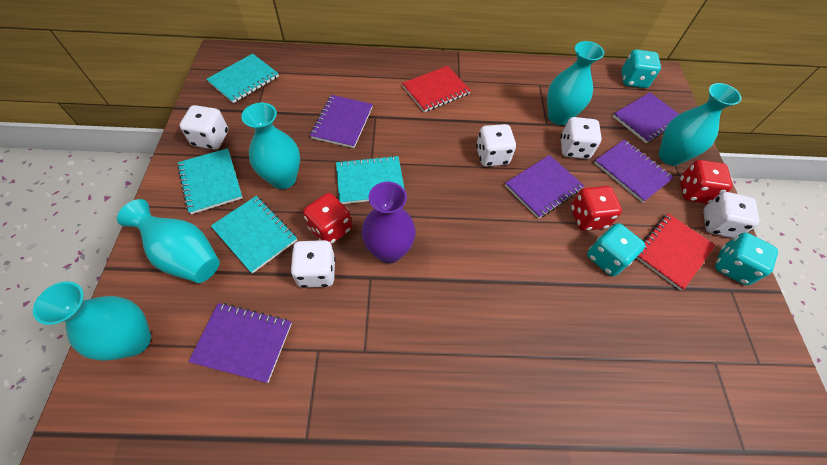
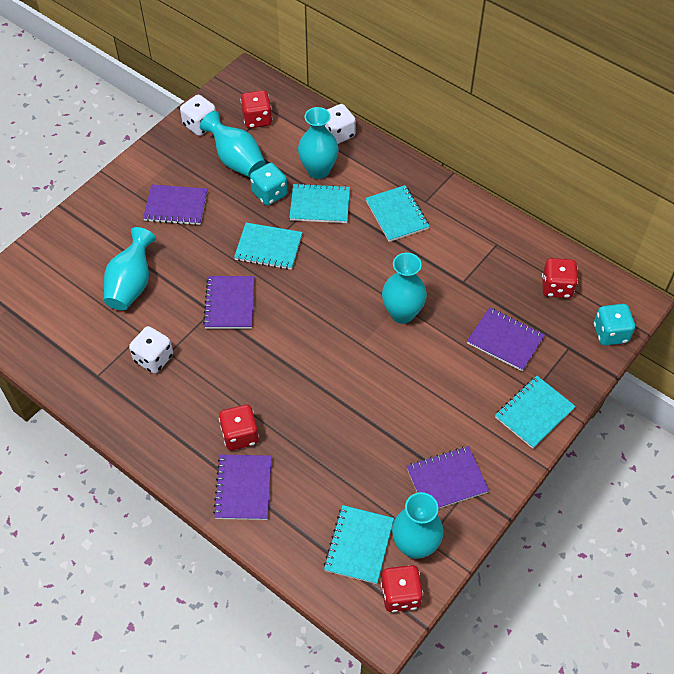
purple vase: [362,182,416,264] = 1 -> none = 0
red dice: [303,193,352,244] [571,186,622,231] [680,160,733,204] = 3 -> [219,405,259,450] [240,90,272,128] [381,565,423,612] [542,258,578,298] = 4
red notebook: [402,66,471,112] [636,213,715,291] = 2 -> none = 0
turquoise dice: [587,223,645,276] [621,49,661,88] [715,233,778,285] = 3 -> [250,163,288,206] [594,304,635,346] = 2
turquoise notebook: [177,148,243,214] [206,54,279,103] [211,196,297,274] [336,155,405,204] = 4 -> [234,223,302,270] [289,183,350,223] [324,505,394,584] [365,185,430,242] [495,376,576,449] = 5
white dice: [179,105,228,150] [290,240,336,288] [476,124,516,167] [560,117,602,159] [703,192,760,238] = 5 -> [129,326,173,373] [180,95,216,136] [325,104,356,144] = 3

